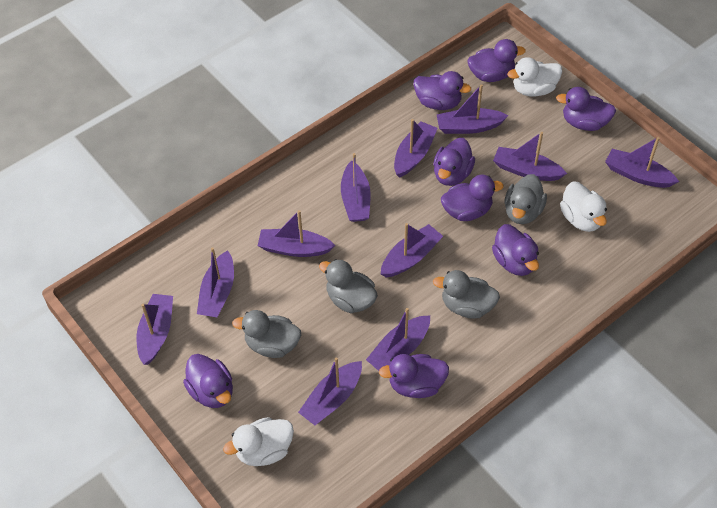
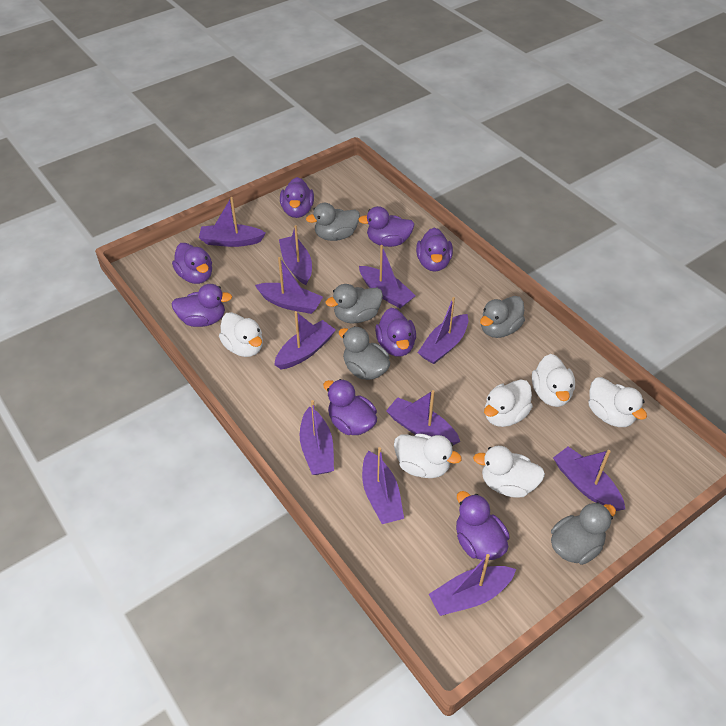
grey duck: [232,310,301,358] [319,259,378,313] [433,270,500,319] [504,174,547,224] = 4 -> [306,203,360,241] [326,284,383,324] [339,326,390,380] [480,296,525,338] [551,502,616,565] = 5
white duck: [223,417,294,466] [507,57,562,97] [560,181,607,232] = 3 -> [219,312,263,357] [394,433,462,478] [473,446,545,498] [484,380,533,427] [532,354,575,407] [588,377,647,427] = 6

